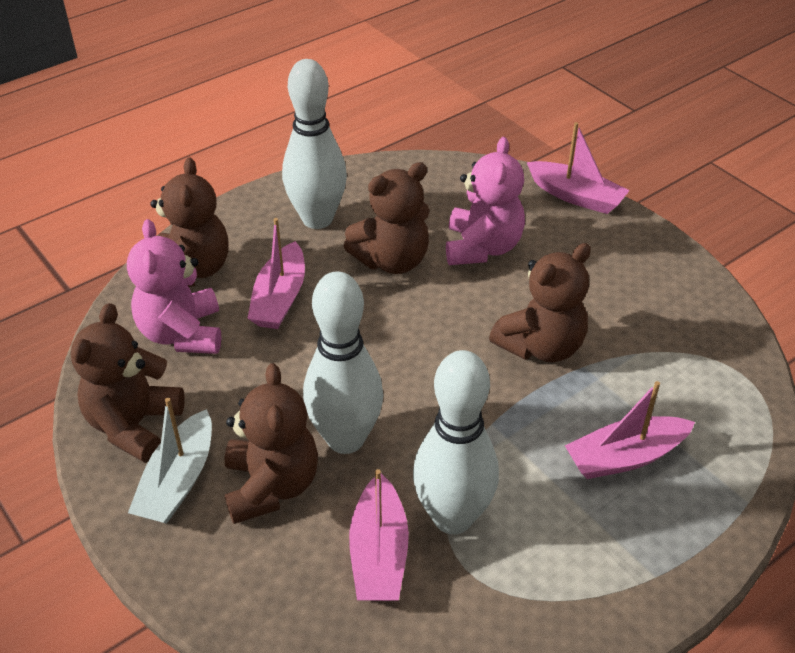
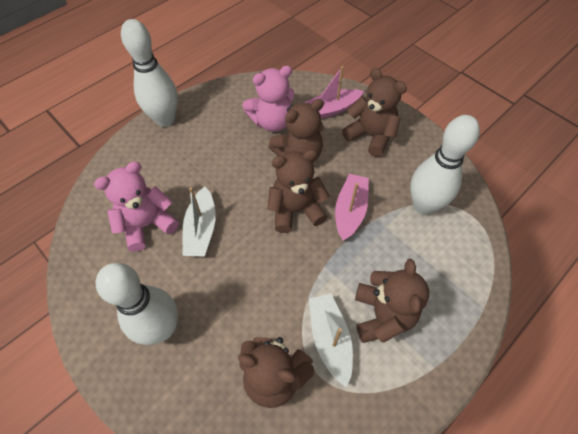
pink boat: [247,218,305,329] [349,469,409,601] [527,122,630,214] [565,381,695,479] = 4 -> [304,66,364,119] [335,174,369,241] = 2
white boat: [128,398,212,524] = 1 -> [183,187,216,257] [309,294,353,388] = 2

